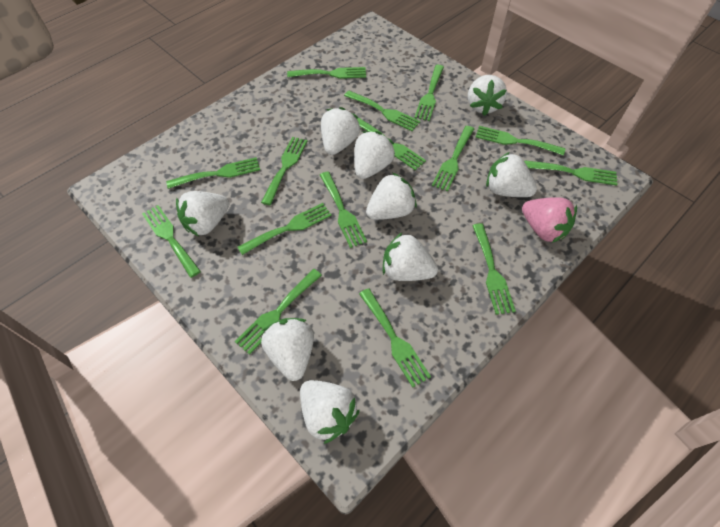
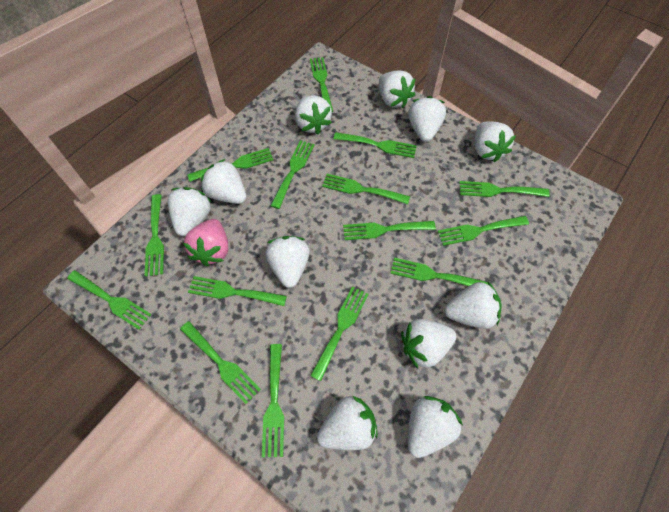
white strawberry: [176,191,229,237] [261,318,314,381] [300,380,360,444] [321,107,360,155] [354,131,395,179] [366,173,417,220] [383,233,438,281] [468,75,507,116] [486,152,537,197] = 9 -> [168,187,211,236] [200,159,246,204] [265,236,310,288] [295,95,332,134] [317,396,378,450] [379,70,415,108] [401,319,456,369] [408,96,446,142] [408,396,463,458] [445,282,501,329] [475,121,516,162] = 11

